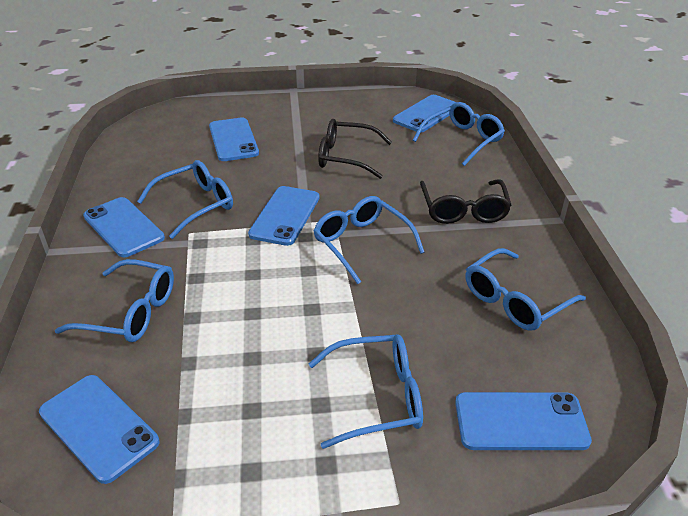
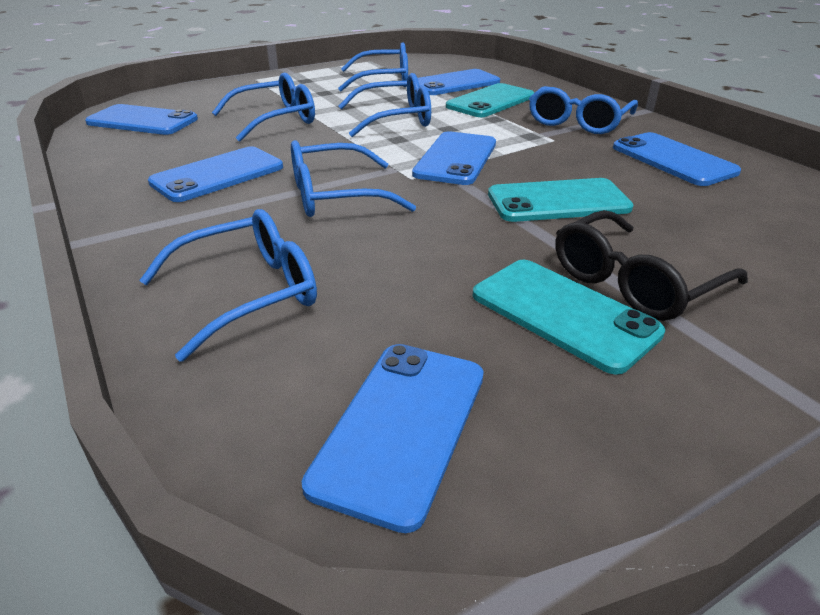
black glasses: [318,119,392,179] [420,179,512,224] = 2 -> [555,210,748,321] = 1
turquoise phone: none = 0 -> [446,83,535,117] [473,260,665,375] [488,178,634,222] = 3

